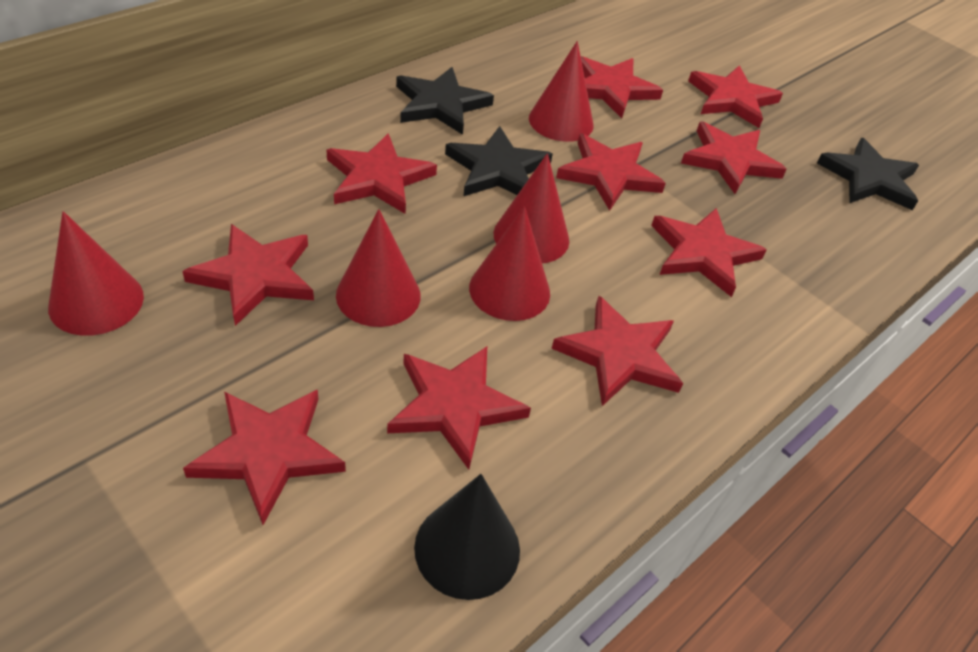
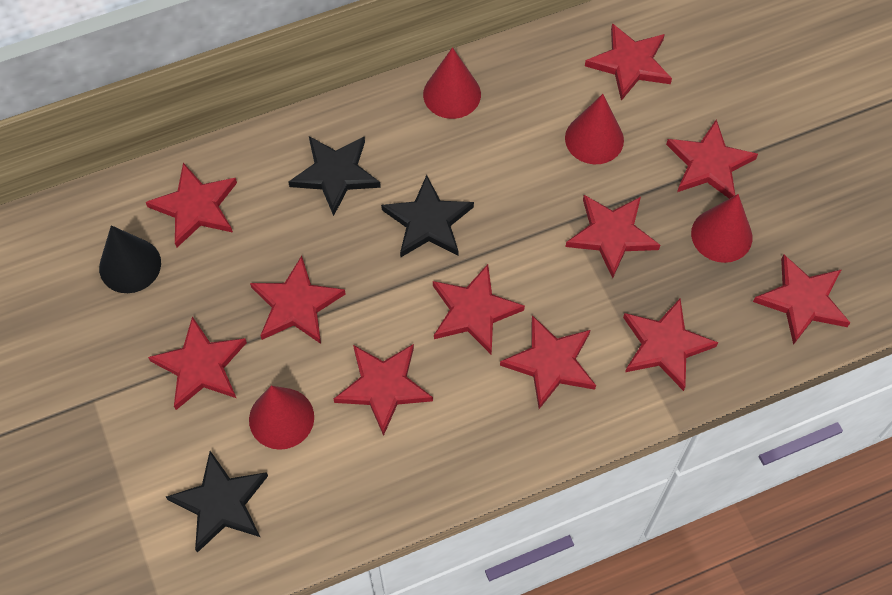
red cone: [48,211,144,336] [336,209,421,327] [469,206,550,321] [494,153,569,263] [529,41,594,142] = 5 -> [249,386,314,450] [423,47,481,119] [565,94,624,164] [691,194,752,263] = 4
red star: [182,224,314,326] [183,389,346,525] [326,133,437,214] [387,347,531,470] [552,296,683,406] [556,134,666,211] [581,56,663,118] [651,208,767,297] [681,122,787,194] [688,65,783,128] = 10 -> [146,163,237,248] [148,316,247,410] [250,256,346,344] [334,344,433,436] [433,264,525,354] [500,315,596,409] [566,195,660,278] [585,23,672,101] [623,298,718,391] [666,119,758,199] [753,255,850,345] = 11

